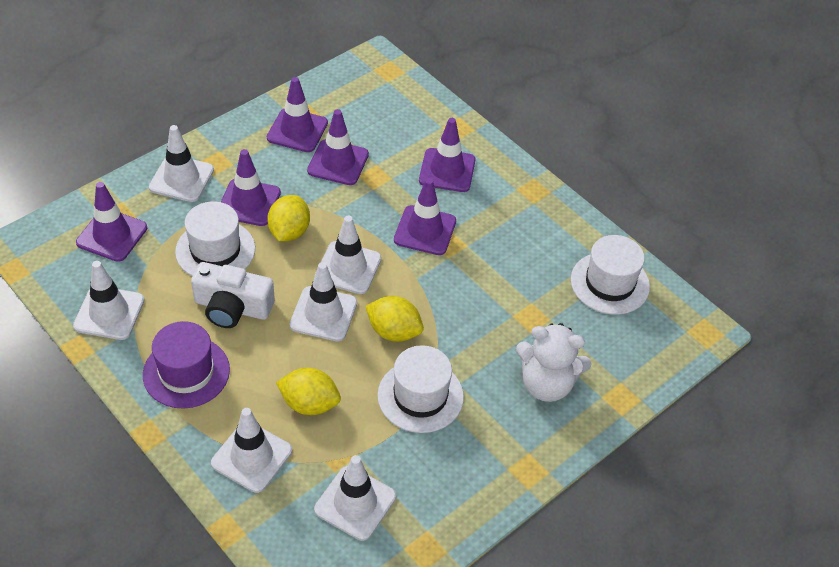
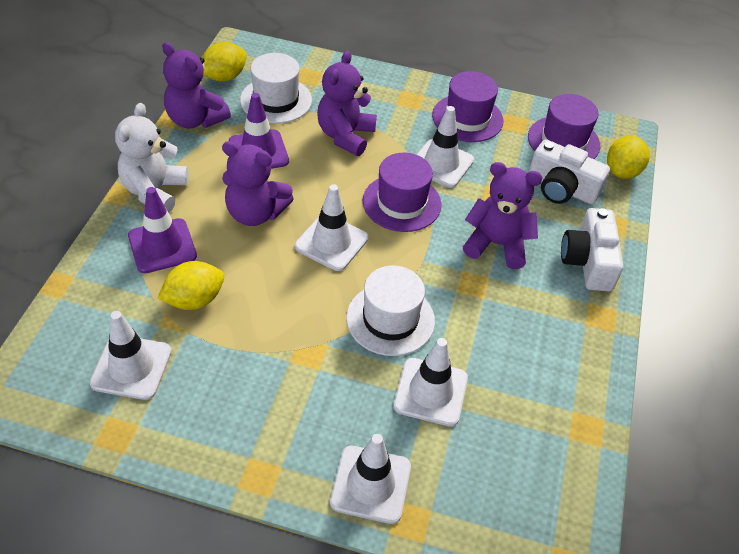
purple hat: [143,321,230,409] = 1 -> [363,153,441,232] [432,71,504,142] [528,94,600,159] = 3
purple teddy bear: none = 0 -> [162,42,231,128] [222,141,294,226] [317,51,377,156] [463,162,543,269] = 4
purple traffic cone: [76,182,147,262] [221,149,281,226] [267,77,328,152] [307,109,369,185] [394,178,456,255] [419,118,476,192] = 6 -> [128,187,197,273] [229,93,289,169] = 2
white camera: [191,262,275,328] = 1 -> [529,139,610,204] [561,208,623,292] = 2
white hat: [175,201,255,276] [378,345,464,433] [571,235,650,315] = 3 -> [240,53,312,124] [346,265,435,356] = 2
white traffic cone: [73,261,144,340] [149,125,214,202] [211,408,292,493] [290,262,357,342] [314,455,396,541] [315,216,381,294] = 6 -> [90,311,172,400] [295,184,368,271] [330,434,411,524] [393,338,468,427] [416,106,474,188] = 5

